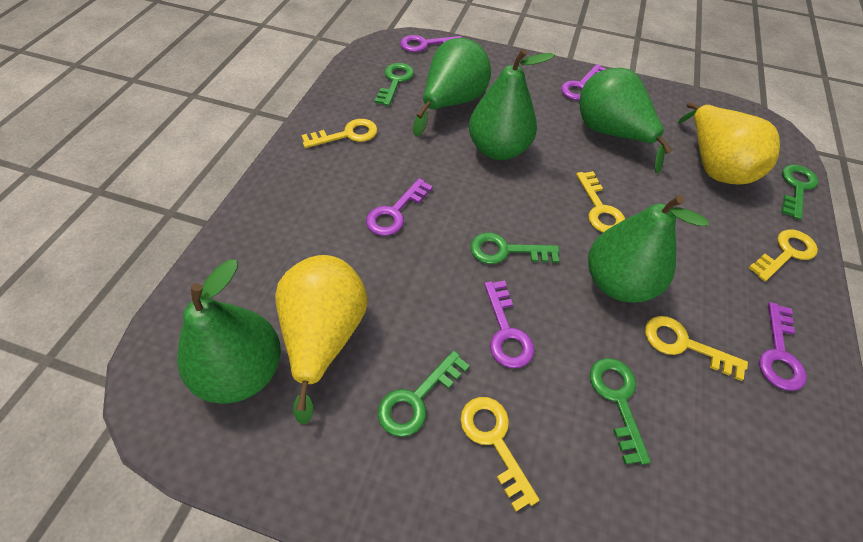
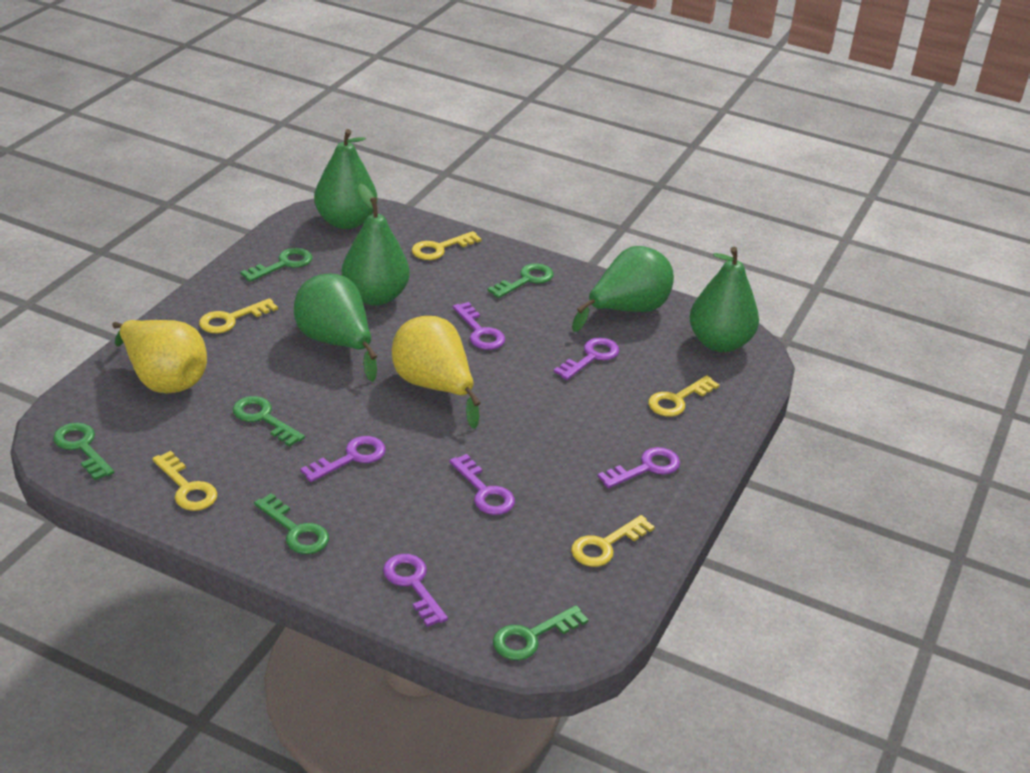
green key: [375,63,414,106] [378,350,469,437] [470,232,559,264] [590,358,651,465] [781,165,818,220] = 5 -> [53,423,114,480] [233,396,305,447] [241,248,313,282] [254,493,329,554] [487,263,554,298] [493,605,588,661] = 6
purple key: [366,178,433,236] [400,35,462,52] [484,281,534,368] [561,64,606,100] [759,302,807,391] = 5 -> [300,436,386,482] [383,554,448,627] [449,454,515,515] [453,302,505,350] [554,338,619,380] [597,447,680,488] = 6

